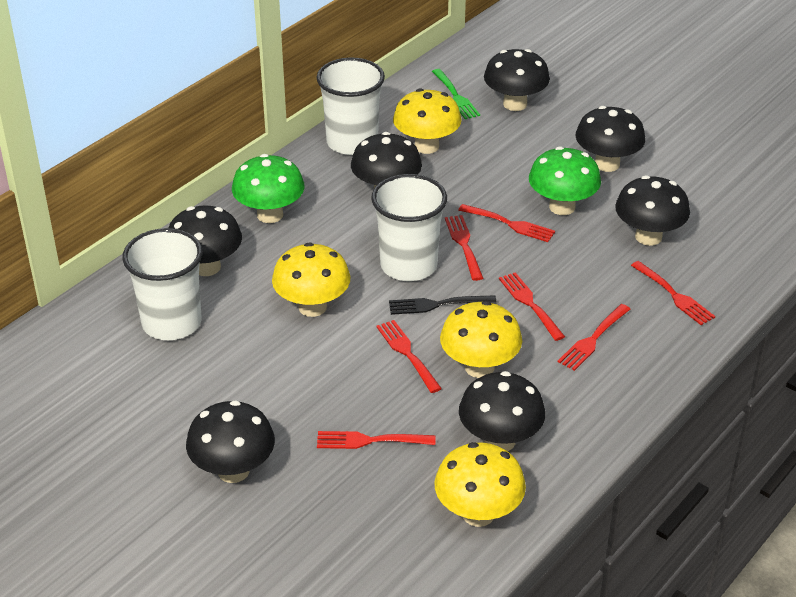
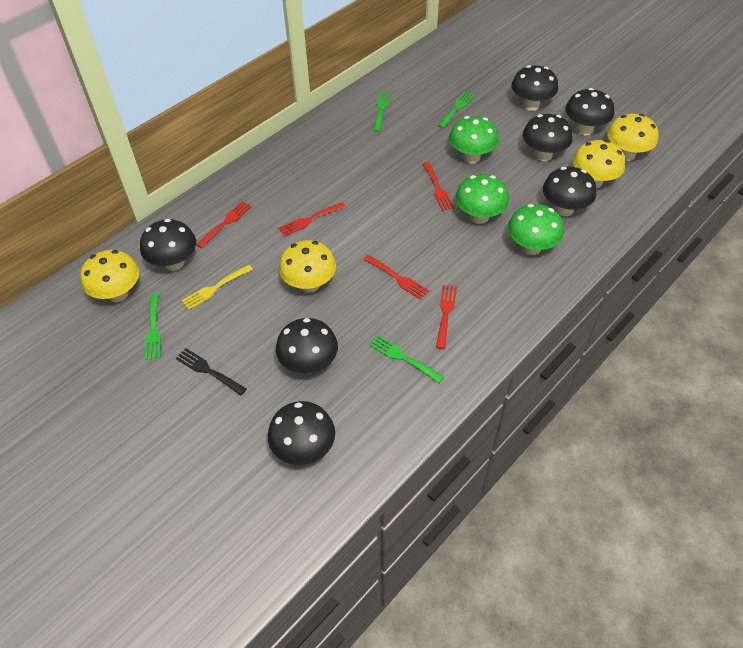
green fork: [432,69,480,119] = 1 -> [145,294,161,360] [369,335,444,383] [373,92,390,132] [438,91,475,128] = 4
green mushroom: [232,154,305,223] [529,146,601,215] = 2 -> [449,116,499,163] [455,174,509,224] [508,204,564,255] = 3
red fork: [317,431,435,449] [376,320,442,393] [445,215,483,281] [458,204,555,242] [499,272,565,341] [558,304,630,371] [631,261,715,325] = 7 -> [196,201,252,248] [278,202,346,237] [363,255,429,300] [423,162,454,211] [436,285,457,349] = 5
white cup: [123,228,203,340] [317,58,385,155] [371,174,447,281] = 3 -> none = 0
yellow fork: none = 0 -> [181,265,253,310] = 1

